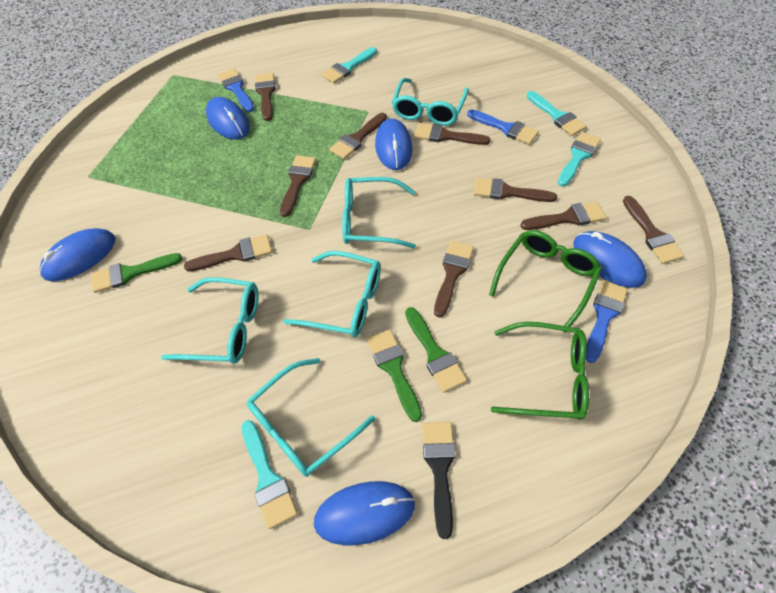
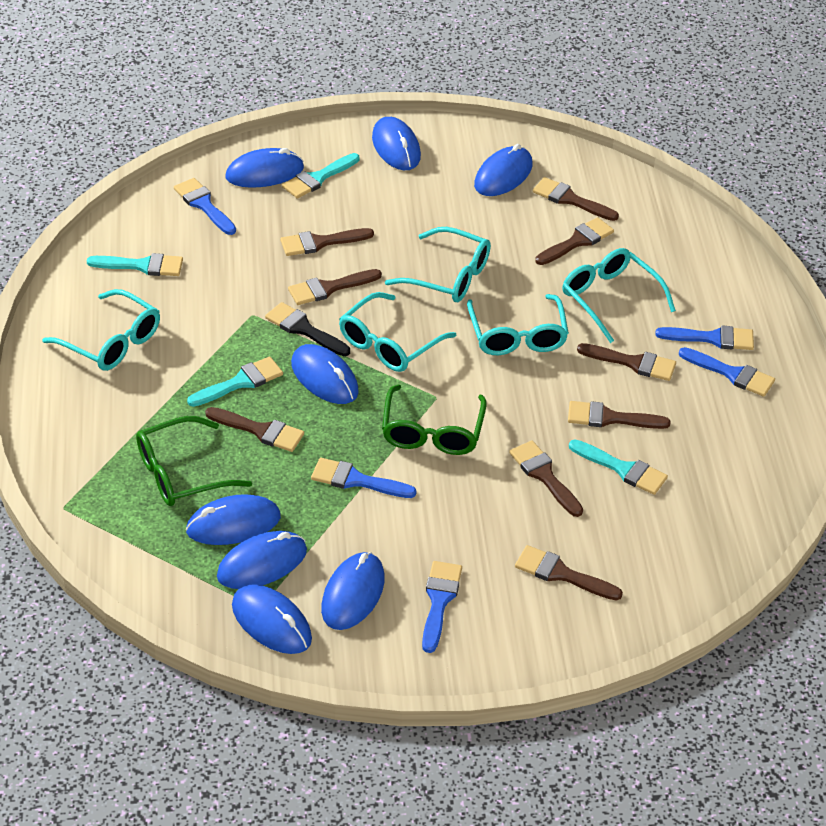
blue brush: [218,69,254,112] [467,109,539,145] [586,280,628,363] = 3 -> [174,178,236,235] [311,458,417,498] [422,561,462,653] [655,325,754,350] [679,347,775,397] = 5
blue mouse: [39,228,116,281] [206,97,250,140] [314,481,415,545] [375,119,412,170] [573,231,647,288] = 5 -> [186,494,281,545] [217,531,307,589] [226,148,304,188] [232,584,312,654] [291,344,359,404] [321,552,385,630] [372,117,421,170] [474,144,532,196] = 8
green brush: [91,253,182,293] [367,329,422,422] [405,307,467,393] = 3 -> none = 0

